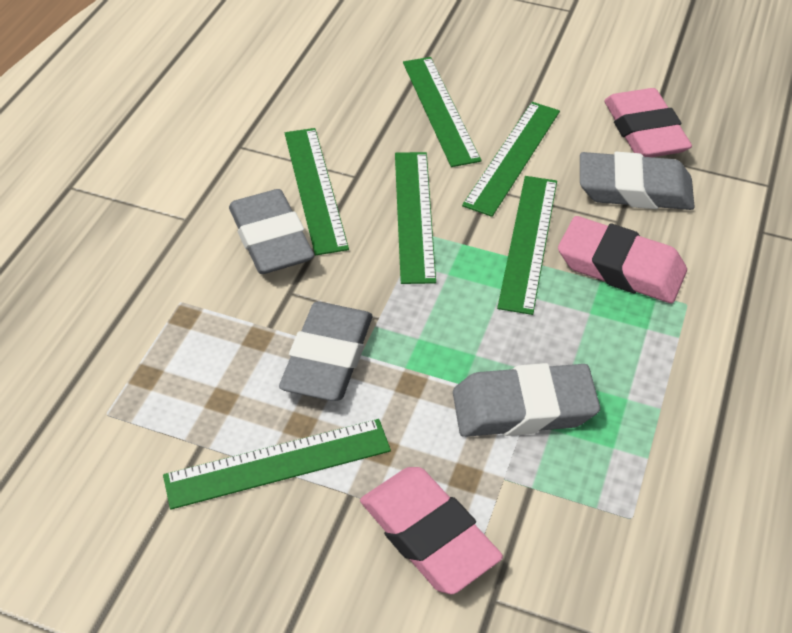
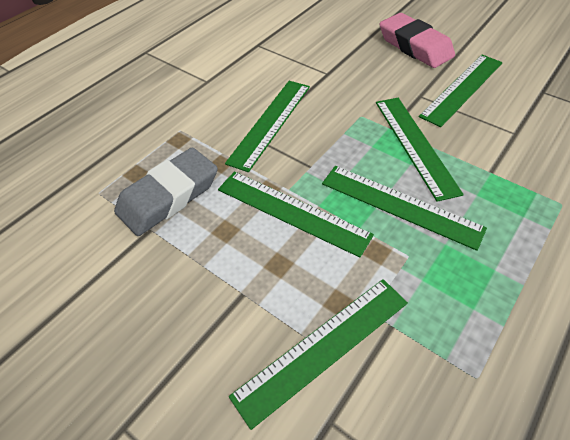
grey eraser: [229,189,314,274] [279,302,372,401] [453,363,600,437] [580,152,695,210] = 4 -> [114,148,218,236] = 1
pink eraser: [360,467,503,594] [558,216,687,303] [604,88,692,157] = 3 -> [380,13,455,68] = 1

